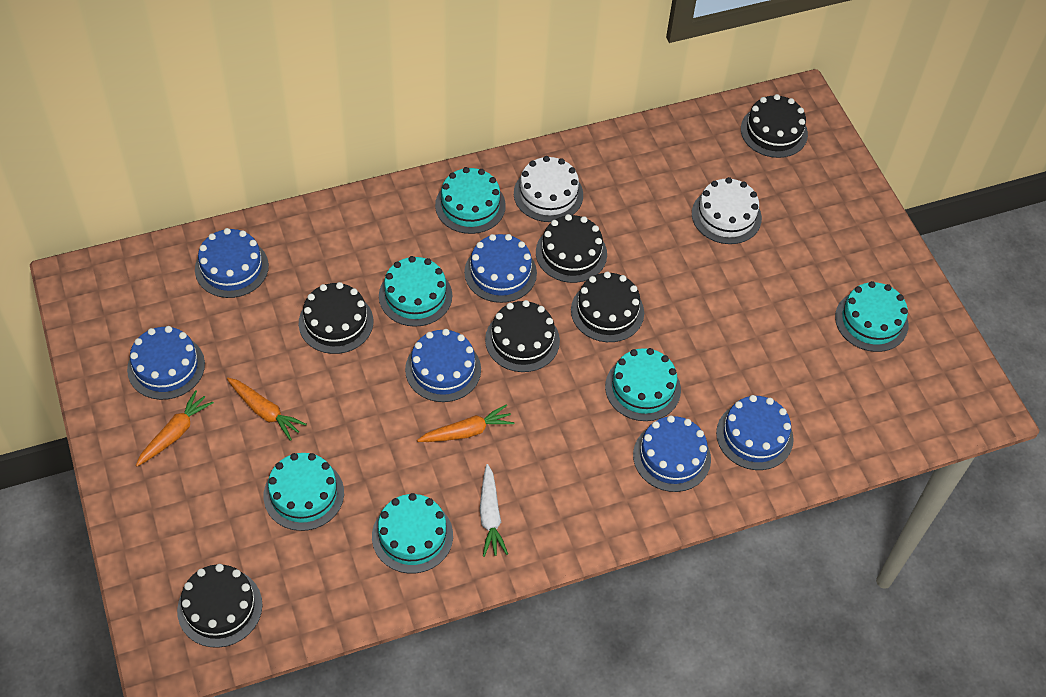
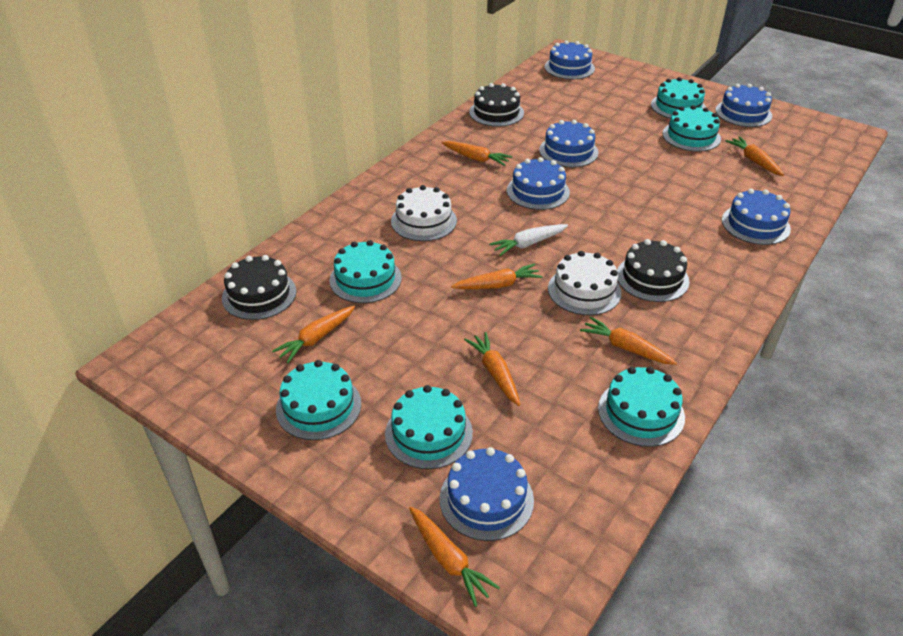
black cake: [177,564,263,648] [299,282,373,354] [485,300,560,372] [536,214,607,283] [571,272,644,342] [741,94,808,158] = 6 -> [222,255,296,320] [469,83,524,127] [617,239,689,302] = 3
orange carrot: [136,390,214,466] [227,378,307,441] [417,404,514,442] = 3 -> [272,306,355,363] [409,507,500,607] [442,141,512,166] [451,264,543,289] [464,332,520,406] [580,317,677,365] [725,136,784,176] = 7

